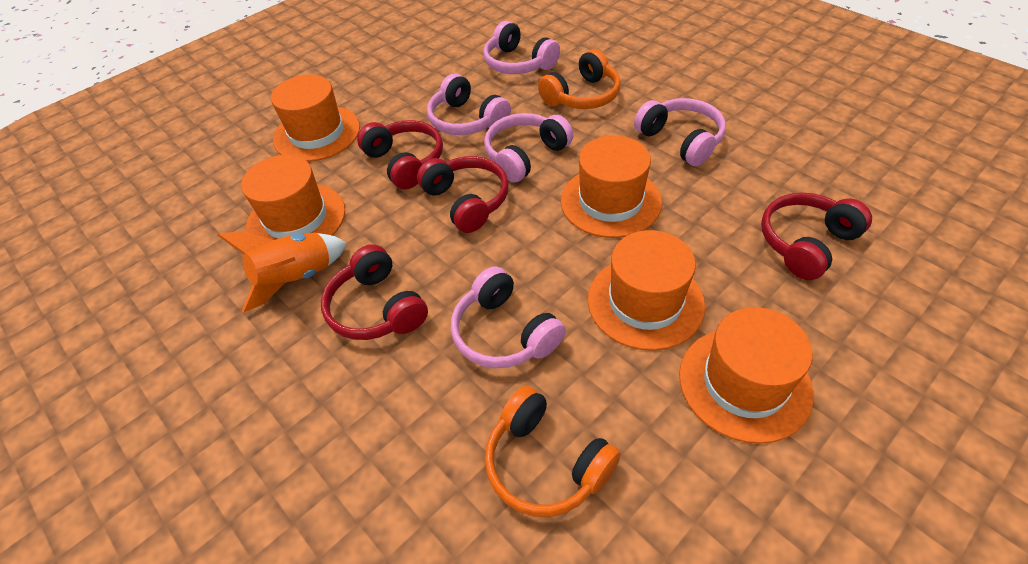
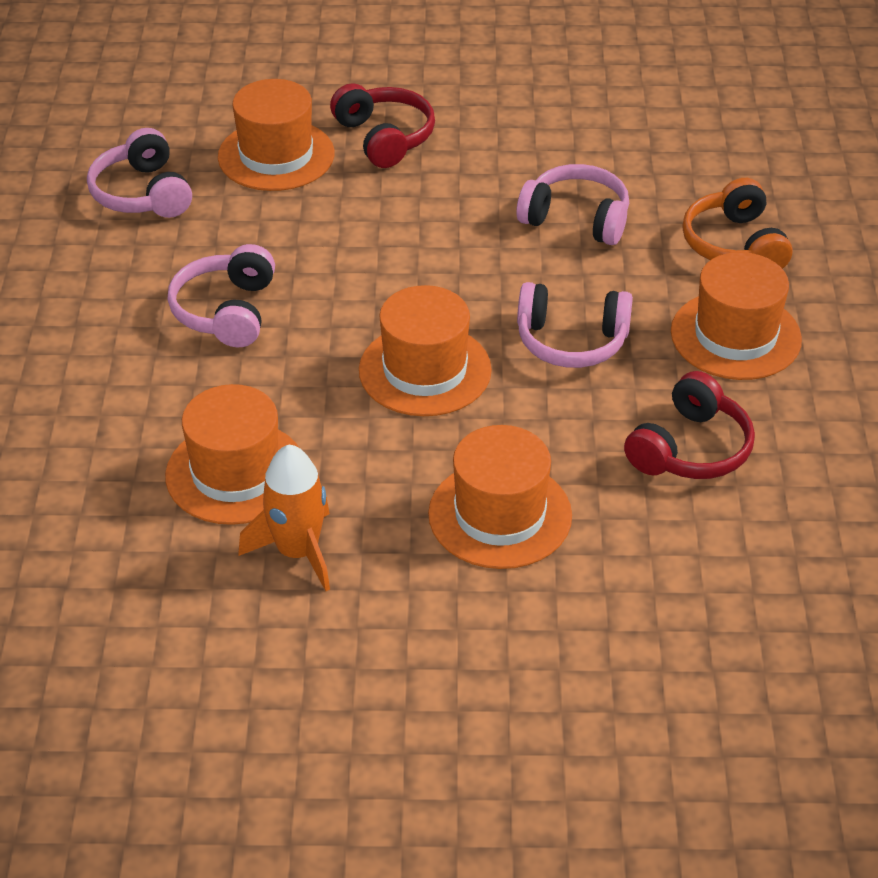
orange headphones: [485,386,621,517] [538,49,621,109] = 2 -> [682,178,792,269] = 1
pink headphones: [427,73,511,135] [451,266,566,368] [483,21,560,74] [484,113,573,182] [634,98,726,166] = 5 -> [87,128,192,218] [167,244,275,347] [516,164,629,245] [517,282,633,368] = 4
red headphones: [321,244,428,340] [357,120,443,189] [417,156,509,233] [761,192,872,280] = 4 -> [330,83,435,168] [624,371,755,479] = 2

